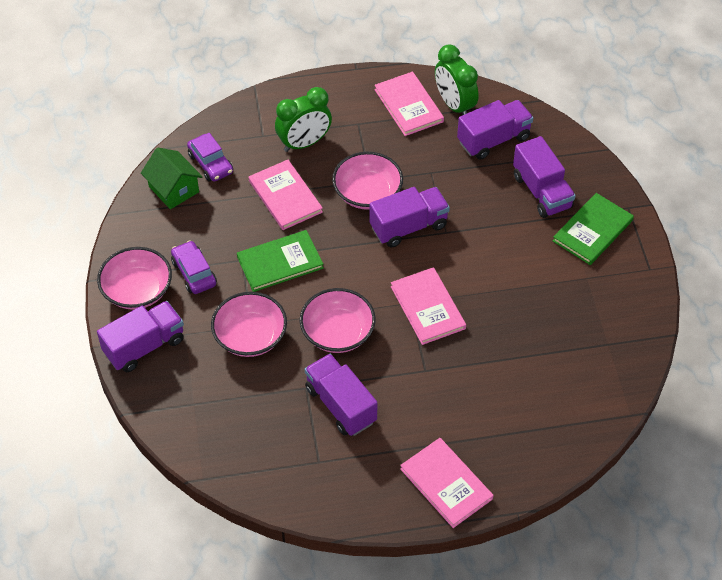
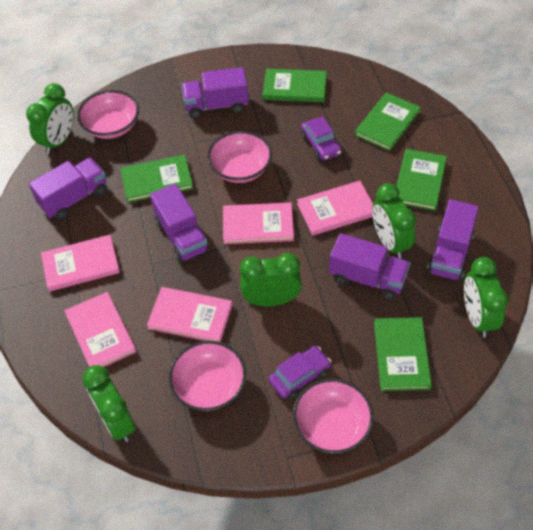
green book: [237,230,324,292] [553,193,634,265] = 2 -> [120,155,193,203] [263,69,327,102] [354,93,421,151] [374,317,432,391] [396,149,447,211] = 5
green clock: [275,87,332,152] [435,44,479,115] = 2 -> [26,83,74,154] [82,365,135,442] [240,253,302,307] [372,183,416,259] [464,257,508,338] = 5
green house: [141,148,203,209] = 1 -> none = 0
pink book: [249,160,323,230] [374,72,444,136] [391,267,466,345] [400,438,494,528] = 4 -> [41,235,120,292] [64,292,136,367] [147,287,232,342] [223,202,294,244] [297,181,373,235] = 5

